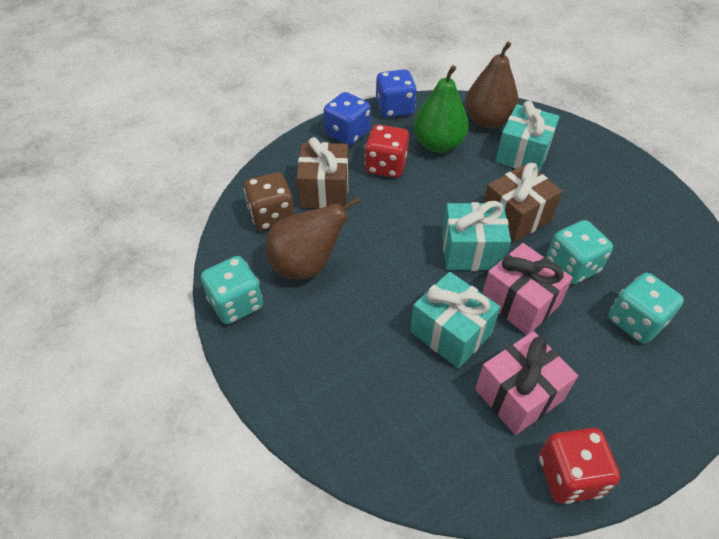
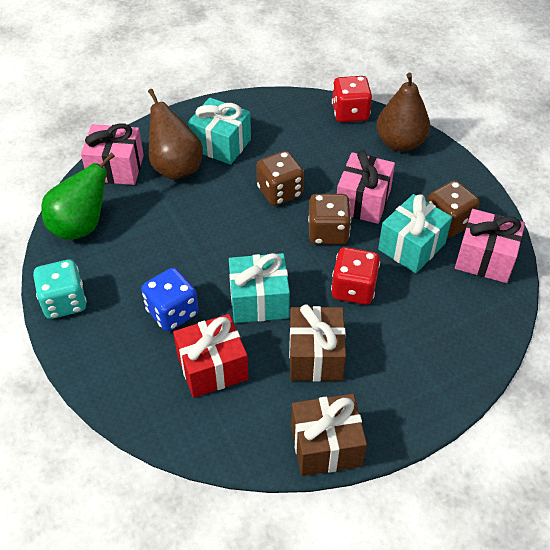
blue dice: [324,92,371,145] [376,69,417,118] = 2 -> [141,268,199,331] = 1
brown dice: [244,172,295,231] = 1 -> [256,151,304,206] [308,194,351,245] [427,180,480,238] = 3
pink gift: [475,331,578,435] [482,243,573,335] = 2 -> [81,123,144,185] [337,150,395,224] [455,209,525,283] = 3
red gift: none = 0 -> [173,314,249,398] = 1
turquoise dice: [201,256,263,324] [546,220,613,284] [609,273,684,344] = 3 -> [33,259,87,319] = 1

